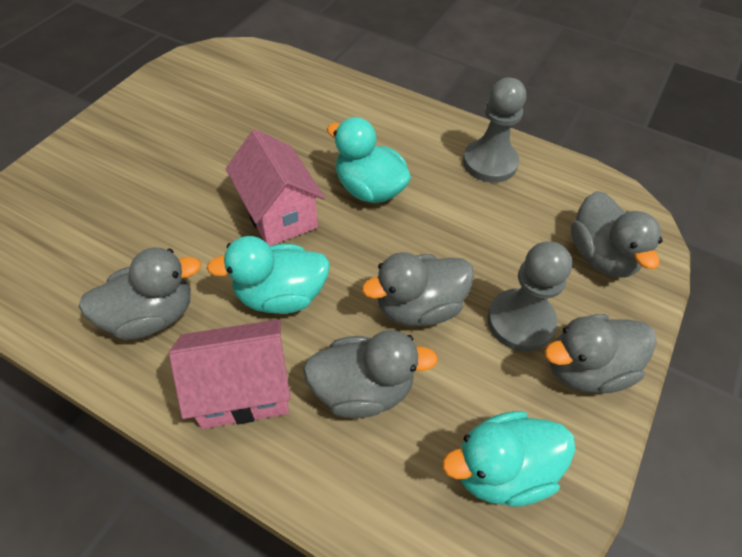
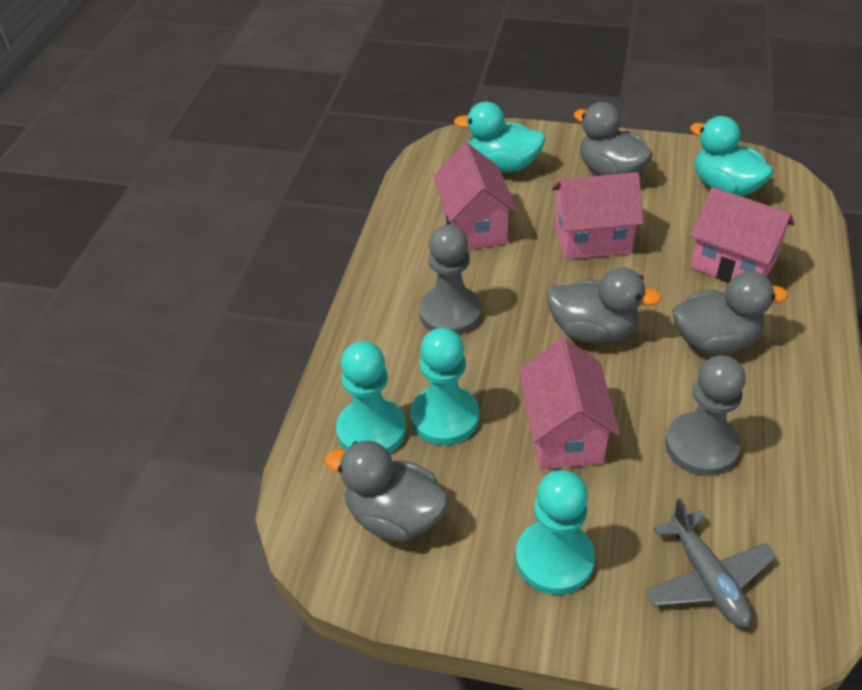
grey duck: [78,247,201,340] [303,330,438,418] [362,252,474,326] [545,314,657,393] [571,191,663,278] = 5 -> [324,441,449,542] [547,268,662,344] [573,102,653,176] [672,271,788,355] = 4
grey plane: none = 0 -> [645,498,776,627] = 1
pink house: [169,319,290,429] [226,129,325,246] = 2 -> [433,143,517,250] [519,338,620,470] [552,172,643,260] [690,187,794,283] = 4
turquoise duck: [206,236,330,314] [327,117,411,203] [442,411,576,507] = 3 -> [454,102,546,172] [690,116,774,196] = 2
turquoise pawn: none = 0 -> [336,341,406,454] [410,328,479,445] [516,470,595,595] = 3

